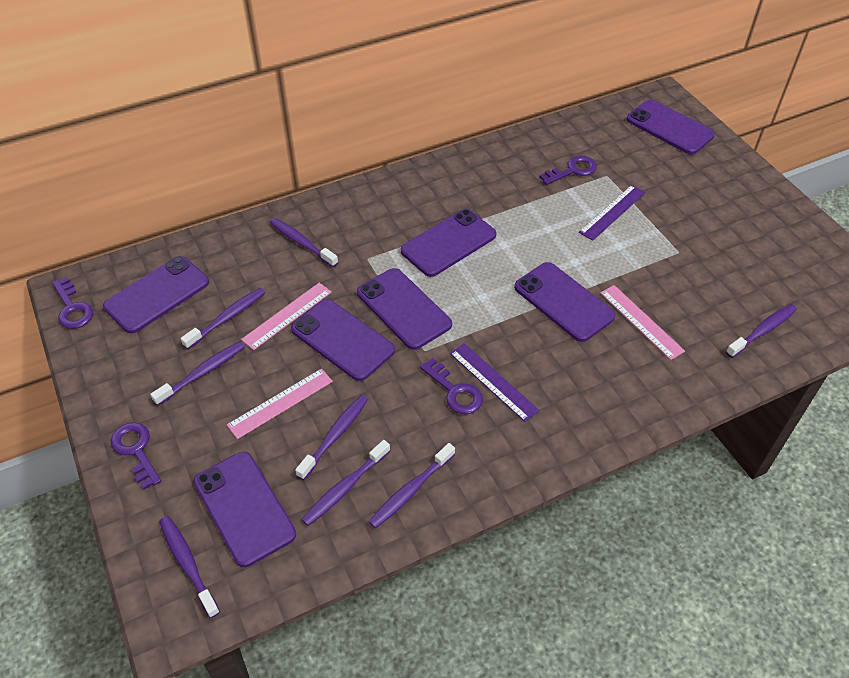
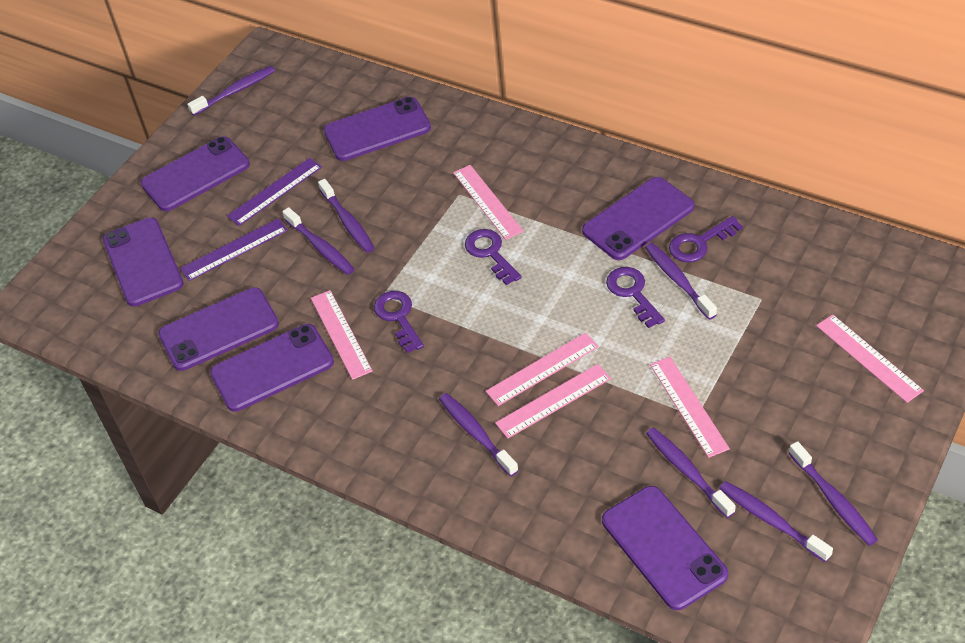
pink ruler: [227,369,333,439] [241,283,332,350] [600,285,685,360] = 3 -> [311,290,373,380] [453,165,524,240] [486,333,599,406] [495,364,611,439] [650,357,730,458] [816,314,924,403] = 6

